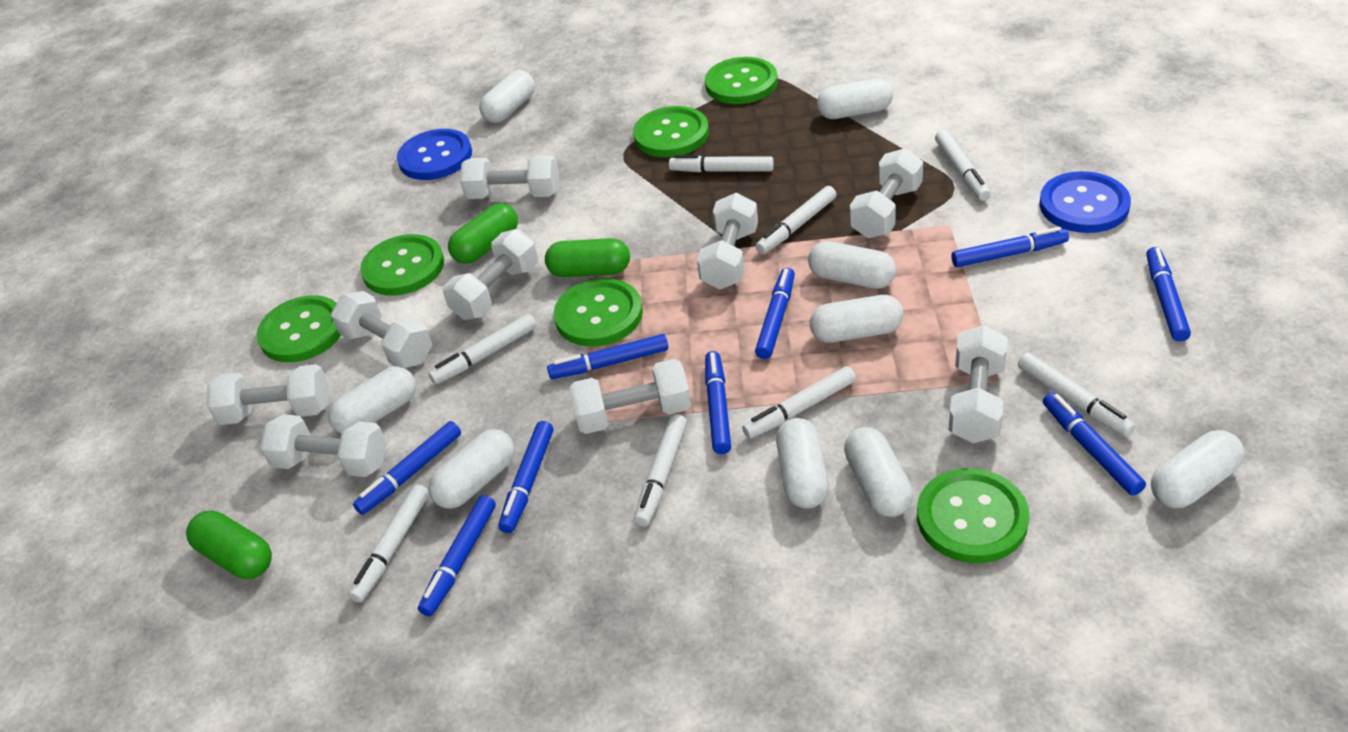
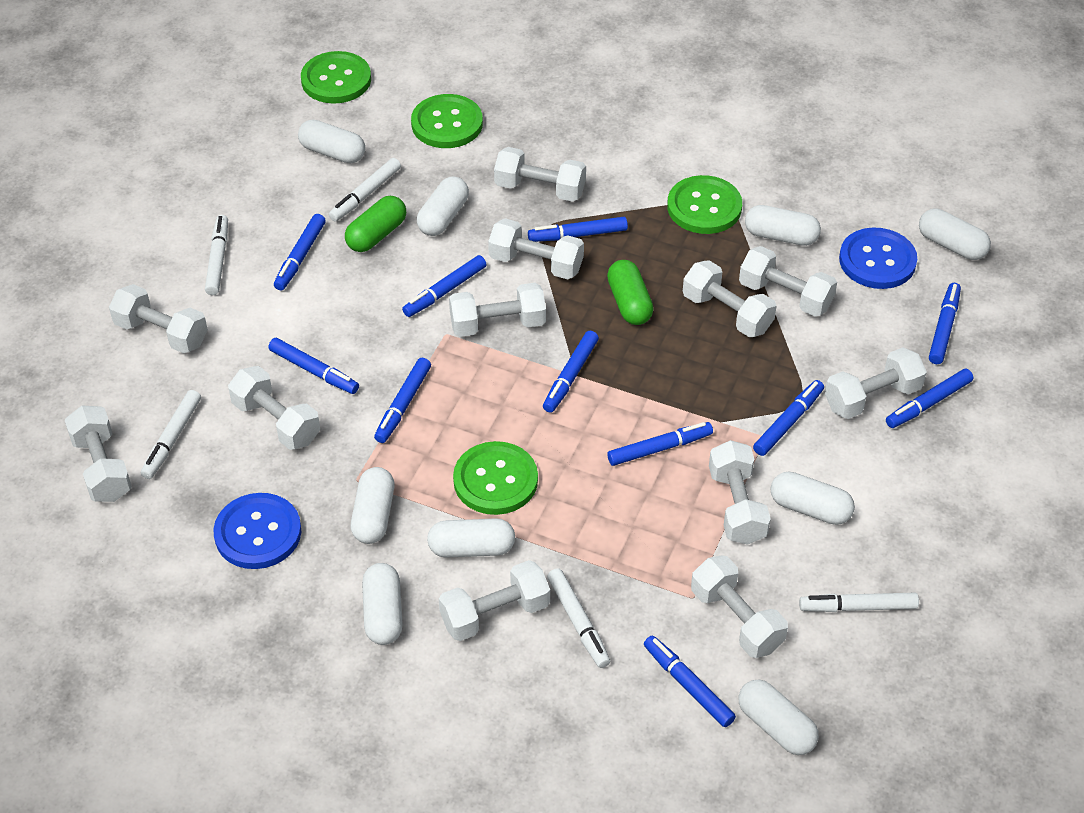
blue marker: [353,421,461,515] [418,495,496,617] [498,421,553,533] [547,334,668,379] [705,351,731,454] [755,268,795,359] [951,227,1069,267] [1043,392,1146,496] [1146,247,1191,342] = 9 -> [268,338,359,394] [274,214,326,290] [374,358,431,443] [402,255,487,317] [528,217,628,242] [543,331,599,413] [607,422,713,466] [644,635,736,727] [753,380,824,456] [886,369,973,428] [929,283,961,364] = 11
green button: [256,295,341,362] [360,234,444,296] [554,278,643,346] [633,106,709,157] [705,57,778,104] [917,468,1030,563] = 6 -> [301,51,371,104] [411,94,483,148] [453,441,538,515] [667,175,742,234] = 4
green capsule: [186,511,272,579] [448,203,518,264] [545,238,630,277] = 3 -> [345,196,406,252] [607,260,653,325] = 2
white dumbbell: [207,364,329,425] [260,414,387,477] [331,291,432,368] [443,229,538,320] [460,155,559,199] [570,359,691,434] [697,193,758,289] [850,148,923,238] [949,325,1008,443] = 9 -> [65,405,132,502] [109,284,208,353] [228,366,320,450] [439,560,550,641] [449,283,546,337] [488,218,584,280] [494,147,586,202] [683,260,777,337] [691,555,788,658] [709,440,771,545] [739,246,837,317] [825,347,927,419] = 12
white marker: [348,484,429,603] [429,314,537,384] [634,414,687,526] [669,155,774,172] [742,366,856,439] [756,186,837,254] [935,130,991,201] [1018,353,1135,437] = 8 -> [141,390,201,479] [205,215,228,295] [329,158,401,222] [547,568,610,668] [799,593,919,612] = 5

